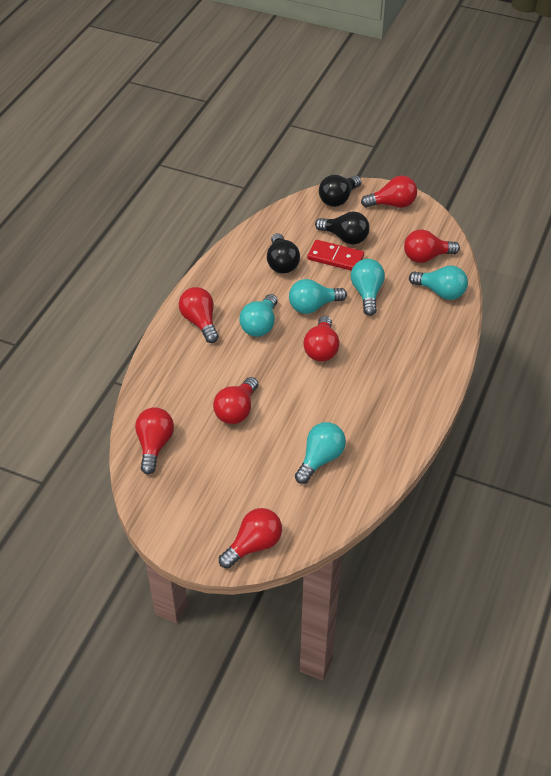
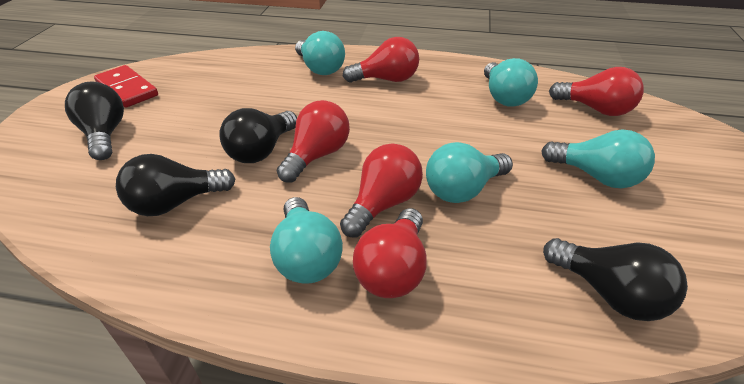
black light bulb: [267,233,300,274] [315,211,370,245] [319,175,362,207] = 3 -> [65,82,124,160] [116,154,235,216] [219,108,297,163] [543,238,688,321] = 4
red light bulb: [135,408,174,474] [179,287,219,343] [213,377,258,424] [219,508,282,569] [303,316,340,361] [361,176,417,208] [404,230,460,263] = 7 -> [277,100,350,183] [340,143,423,237] [343,37,419,83] [353,208,427,298] [549,67,644,116] = 5

